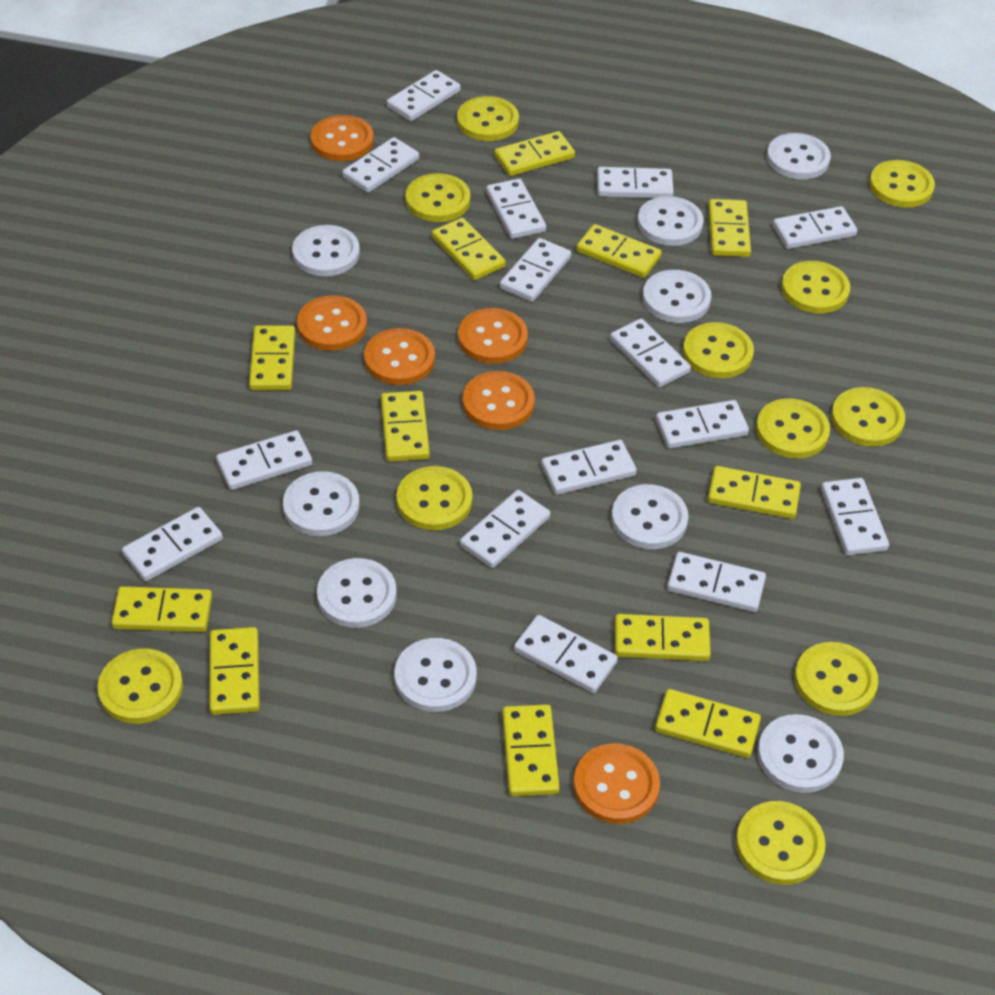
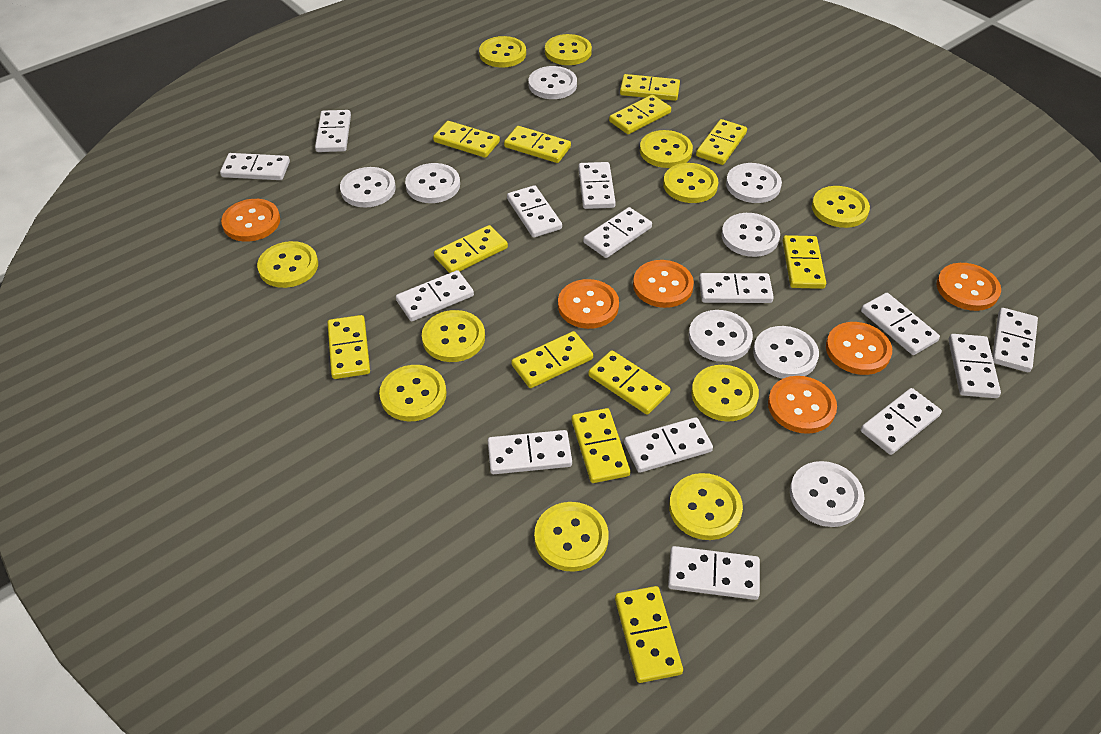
white button: [283,471,360,536] [292,225,360,276] [317,558,397,628] [394,638,477,712] [612,484,688,549] [638,196,703,246] [643,270,711,323] [758,714,844,793] [767,133,831,179] = 9 -> [340,167,396,208] [405,163,460,203] [528,66,577,99] [689,310,753,362] [722,213,780,257] [726,163,782,203] [753,326,819,379] [790,461,865,527] = 8
white domino: [122,507,223,581] [216,430,312,490] [342,137,419,193] [387,70,461,121] [460,490,550,568] [486,179,546,239] [500,238,571,302] [514,615,618,693] [541,440,637,495] [597,167,674,198] [610,319,691,387] [656,400,749,449] [667,552,766,612] [773,206,857,249] [821,478,889,555] = 15 -> [220,153,290,180] [315,110,351,152] [396,270,474,321] [488,430,572,474] [507,185,562,238] [578,162,616,209] [583,207,652,258] [624,417,713,473] [668,546,760,600] [699,273,774,303] [861,293,940,355] [861,388,942,455] [948,334,1001,398] [992,308,1038,372] = 14

